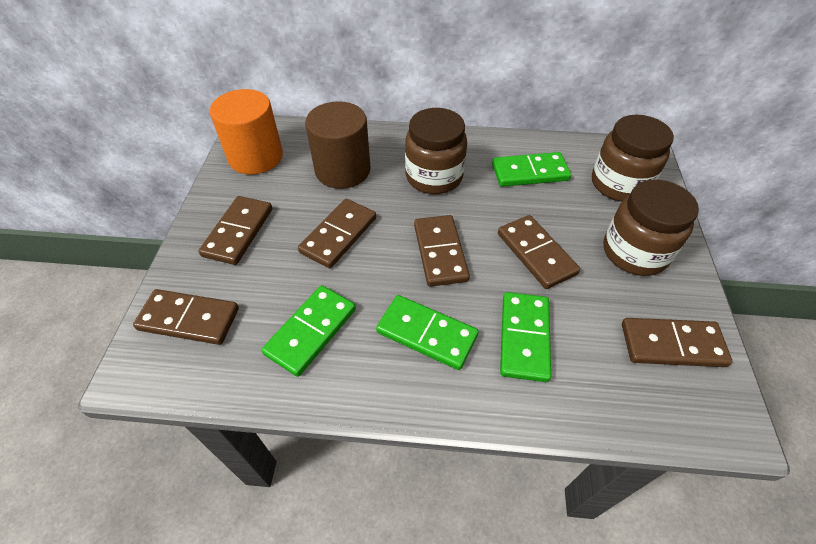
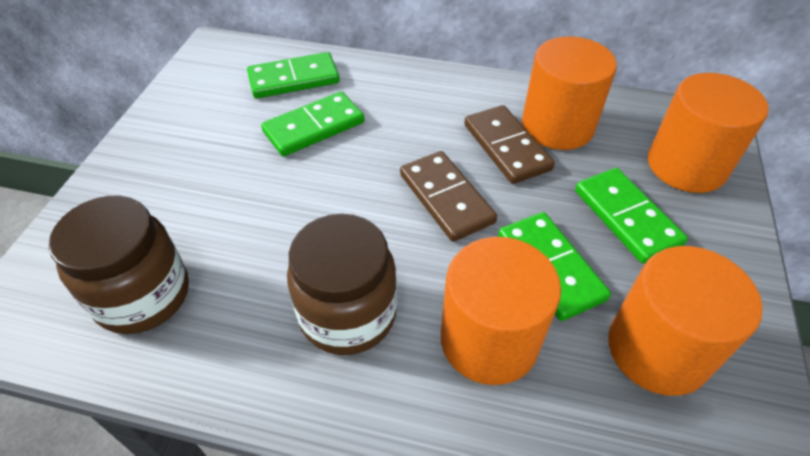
brown cylinder: [305,101,371,189] = 1 -> none = 0
brown domino: [133,289,239,345] [199,196,272,265] [298,199,376,268] [414,215,470,287] [498,215,580,289] [622,318,732,367] = 6 -> [400,151,497,242] [464,105,555,184] = 2
brown jar: [405,108,467,194] [592,115,674,202] [604,180,699,276] = 3 -> [49,196,189,334] [287,214,397,355] = 2
orange cylinder: [210,89,283,175] = 1 -> [441,237,561,385] [522,36,617,150] [608,246,763,396] [648,73,769,193] = 4

